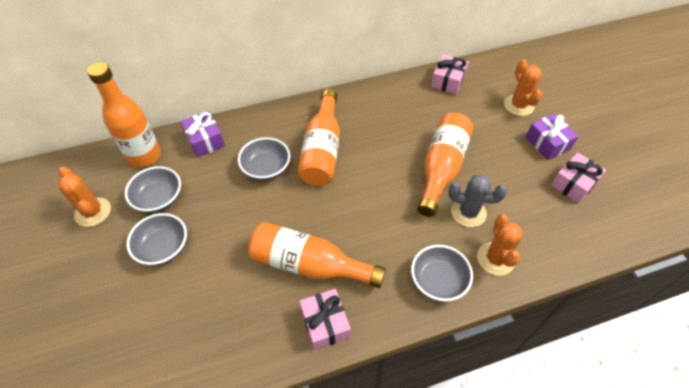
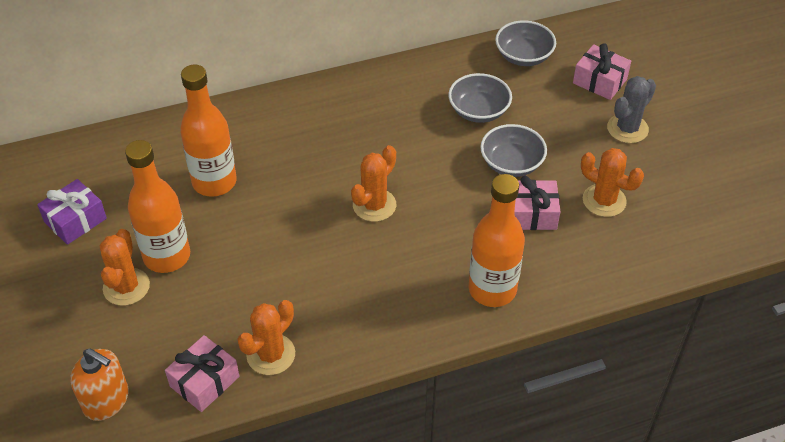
grey bowl: [125,166,181,213] [127,213,187,265] [238,137,290,180] [411,245,473,301] = 4 -> [448,73,512,123] [480,124,547,177] [495,20,556,66] = 3
orange bottle: [87,62,161,168] [248,222,386,288] [298,89,340,186] [417,113,473,217] = 4 -> [125,140,190,273] [180,65,237,197] [469,174,525,307] = 3
orange cactus: [58,167,111,227] [477,214,523,276] [504,59,542,116] = 3 -> [100,229,150,306] [237,300,295,375] [351,145,396,222] [581,148,644,217] = 4
orange soap dispenser: none = 0 -> [70,348,129,421] = 1
purple gift: [181,111,225,157] [526,114,578,160] = 2 -> [37,179,107,245] = 1

